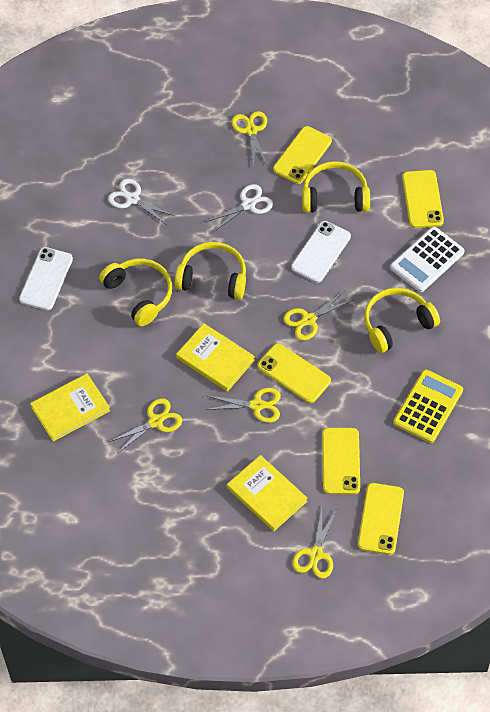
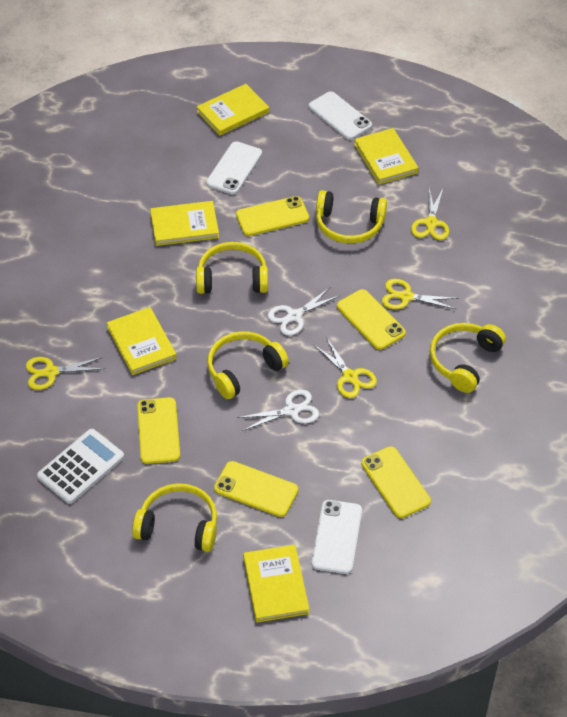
white phone: [19,247,73,310] [291,221,351,283] = 2 -> [206,141,262,195] [309,91,372,140] [312,500,362,574] = 3
yellow book: [30,373,110,441] [176,323,255,392] [227,455,308,531] = 3 -> [107,307,177,375] [150,201,219,246] [197,84,269,136] [243,545,309,623] [354,128,419,184] = 5
yellow calculator: [393,370,463,443] = 1 -> none = 0
yellow headphones: [99,259,172,326] [175,242,246,299] [302,161,370,213] [364,288,440,353] = 4 -> [132,483,217,552] [196,242,268,294] [207,331,289,399] [316,190,387,244] [430,323,506,393] = 5
yellow scissors: [109,398,182,453] [206,388,281,423] [232,111,267,168] [283,290,353,340] [292,507,337,578] = 5 -> [26,357,105,390] [314,337,377,398] [382,279,459,310] [411,188,449,240] = 4

